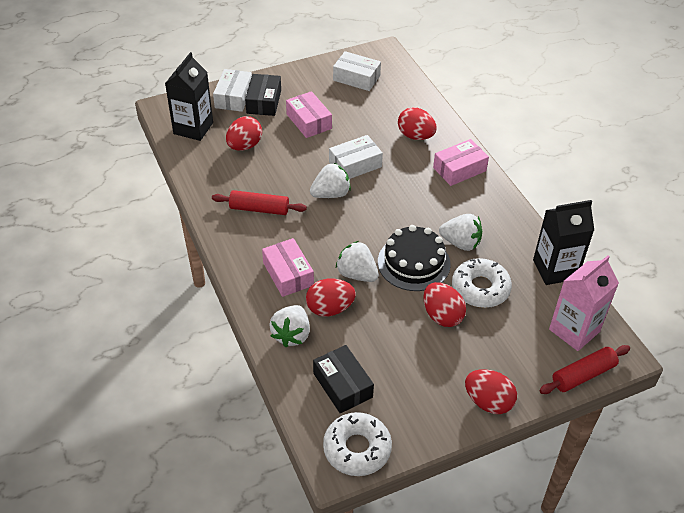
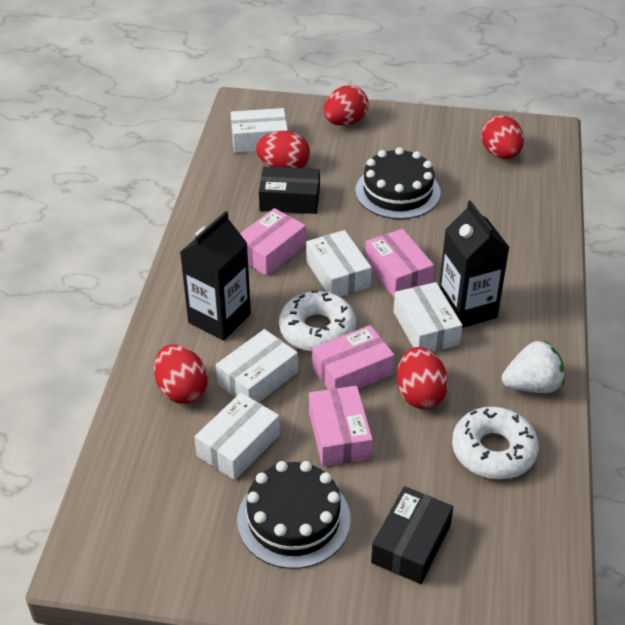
black cake: [378,225,451,291] = 1 -> [237,461,351,569] [355,147,440,219] = 2
pink box: [262,238,314,297] [286,91,332,138] [433,139,489,186] = 3 -> [240,208,306,276] [309,386,373,466] [312,325,394,390] [365,229,434,297] = 4
pink carton: [549,256,619,351] = 1 -> none = 0
red rolling pin: [212,190,307,215] [539,345,630,394] = 2 -> none = 0
white box: [213,69,252,112] [329,135,383,179] [333,51,381,91] = 3 -> [194,393,280,480] [216,329,298,402] [231,108,288,153] [306,230,372,297] [393,282,462,352] = 5
white strawberry: [270,305,310,347] [310,163,351,198] [336,241,379,282] [439,214,482,251] = 4 -> [502,340,564,393] = 1

